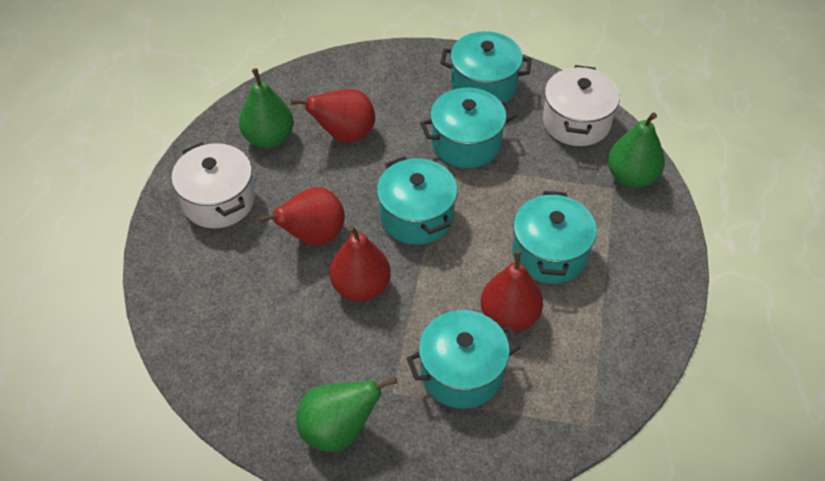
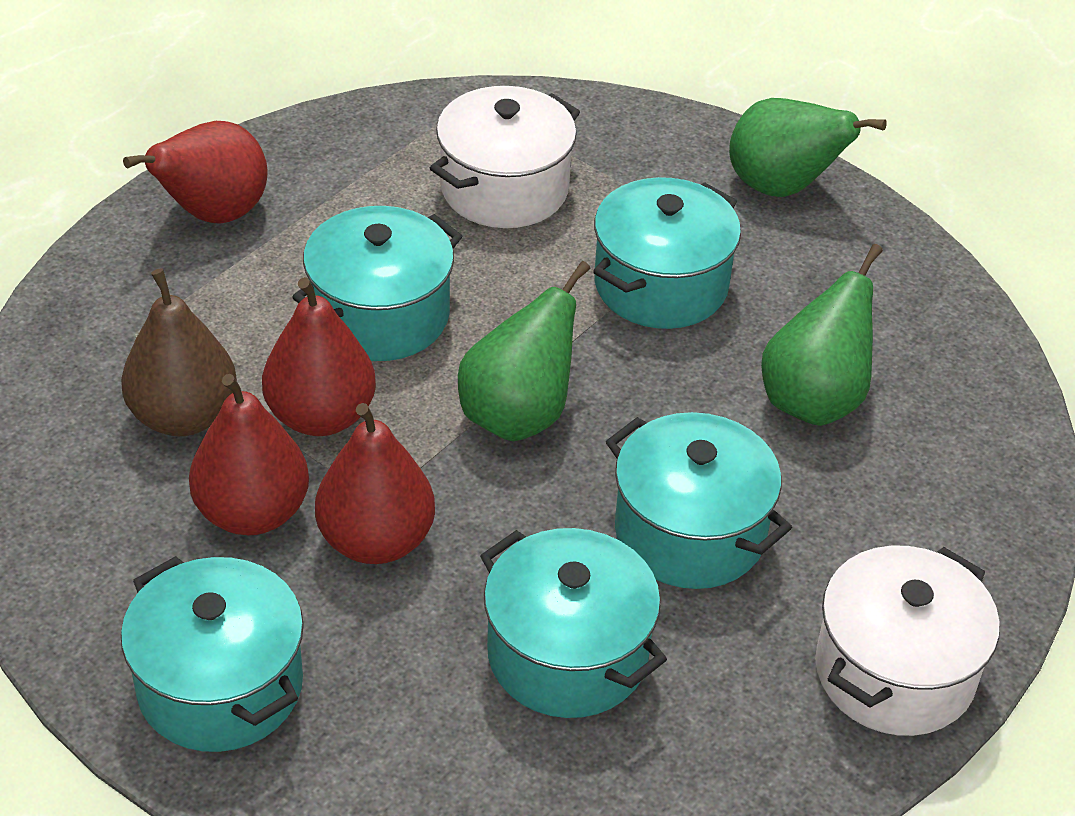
brown pear: none = 0 -> [121,268,237,436] = 1

